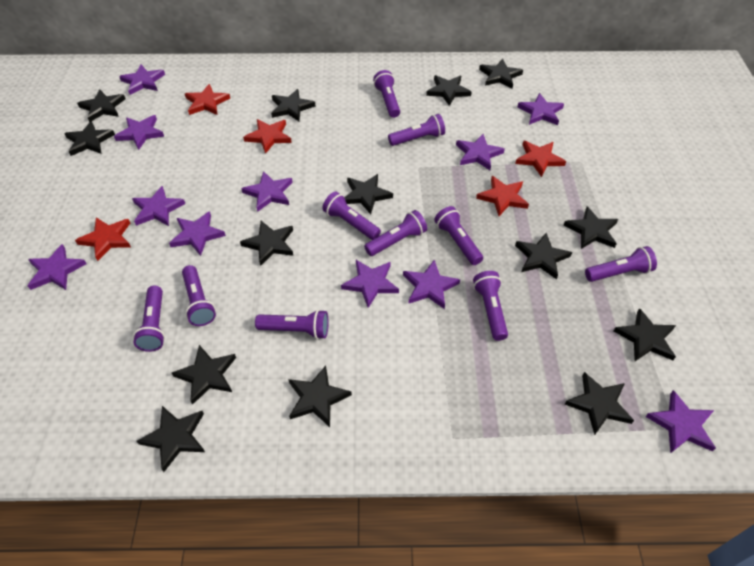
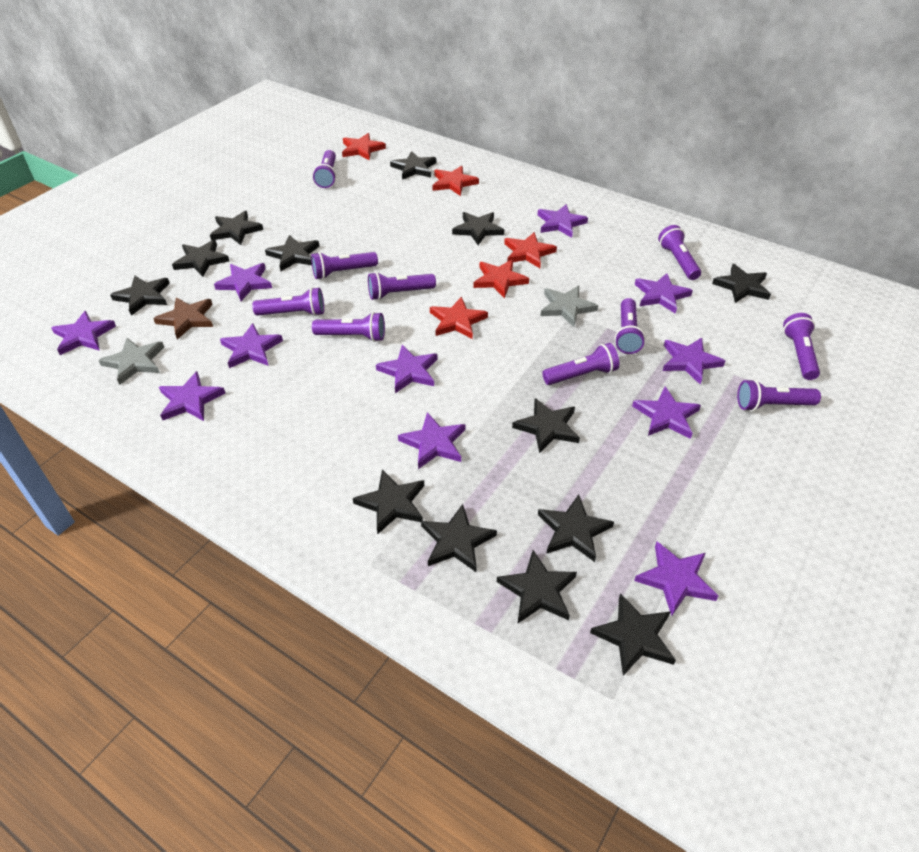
black star: [64,121,115,156] [77,89,126,122] [137,406,205,472] [172,345,236,405] [240,221,293,266] [271,89,316,121] [288,366,352,427] [344,174,393,214] [426,75,471,106] [479,59,523,88] [515,233,572,279] [563,206,618,249] [565,372,634,435] [614,308,676,361] = 14 -> [110,276,170,316] [172,240,229,277] [210,211,263,245] [265,235,319,271] [353,470,424,534] [390,151,436,180] [421,504,497,572] [452,212,504,245] [497,550,577,623] [512,398,580,454] [538,494,614,562] [590,593,676,676] [712,264,771,303] = 13
brown star: none = 0 -> [153,297,213,339] = 1
grey star: none = 0 -> [98,338,164,385] [540,286,598,327] = 2

